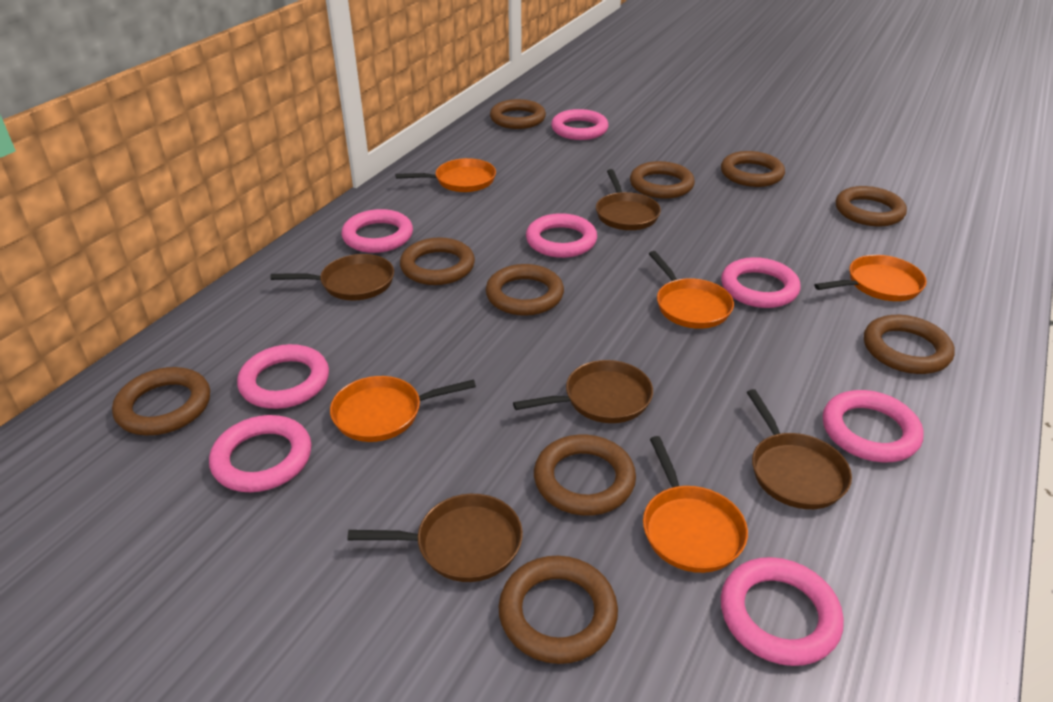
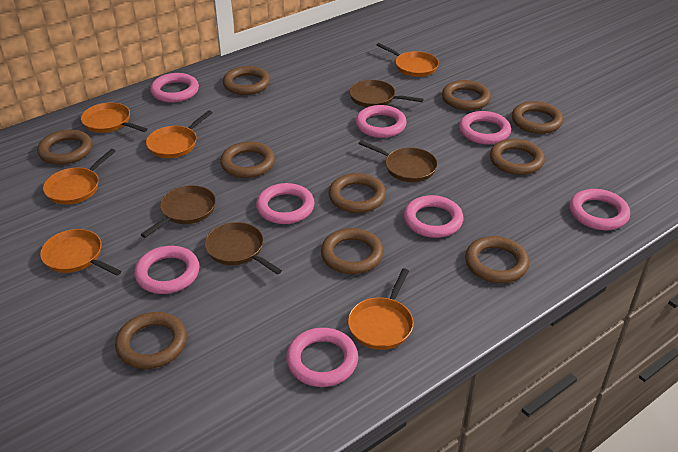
brown pan: [270,254,394,300] [347,494,523,582] [513,360,653,423] [596,169,661,230] [747,389,852,509] = 5 -> [141,185,216,238] [205,222,282,275] [349,80,424,107] [358,140,438,182] = 4
orange pan: [330,376,476,442] [396,158,496,192] [643,436,748,573] [649,251,734,329] [814,255,927,301] = 5 -> [40,229,121,275] [43,149,116,205] [81,102,148,133] [146,110,213,158] [348,268,414,350] [377,43,439,77] = 6

